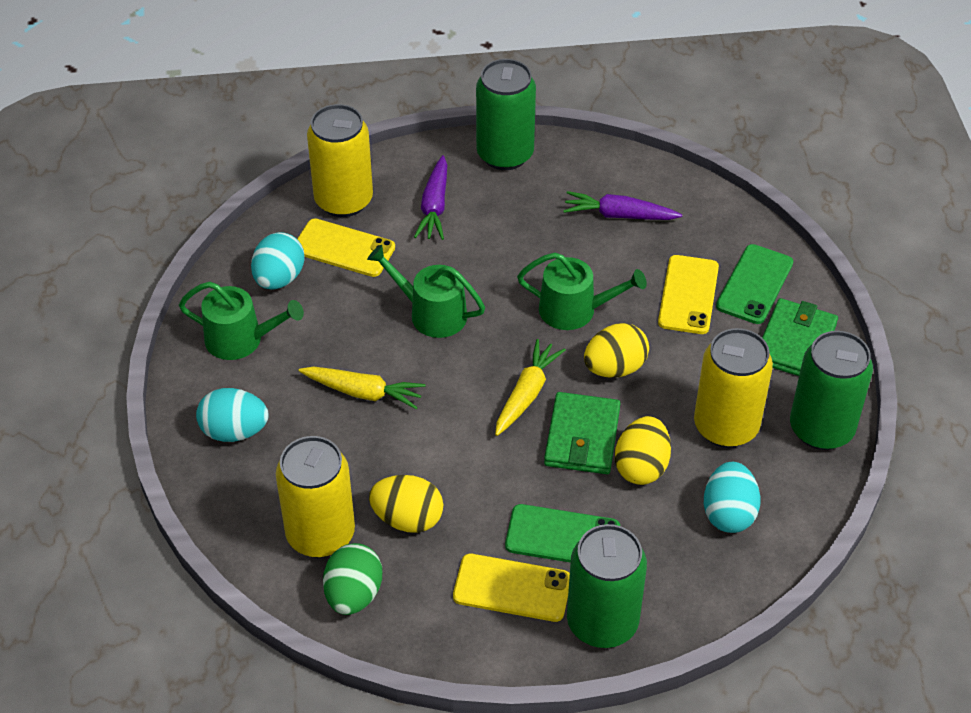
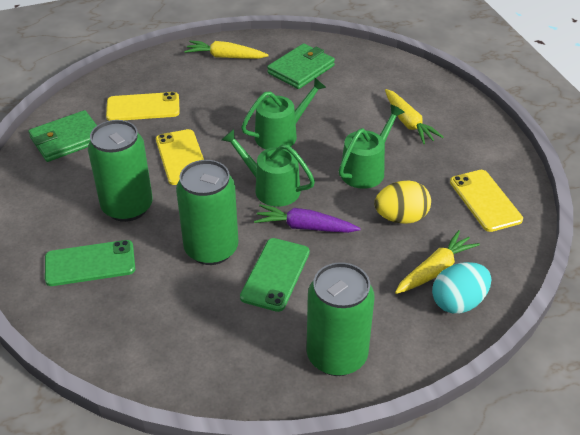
green egg: [323,543,382,615] = 1 -> none = 0
purple carrot: [414,155,447,240] [563,191,682,220] = 2 -> [254,204,361,233] = 1
turquoise egg: [196,388,269,442] [251,232,305,290] [704,462,760,533] = 3 -> [432,262,491,314] = 1
yellow can: [276,436,355,558] [307,104,373,217] [694,328,773,448] = 3 -> none = 0
yellow carrot: [299,366,425,409] [495,339,566,436] = 2 -> [184,40,269,59] [385,89,443,144] [395,230,480,294] = 3
yellow egg: [369,475,443,533] [584,323,649,378] [615,416,671,485] = 3 -> [374,181,431,224] = 1

